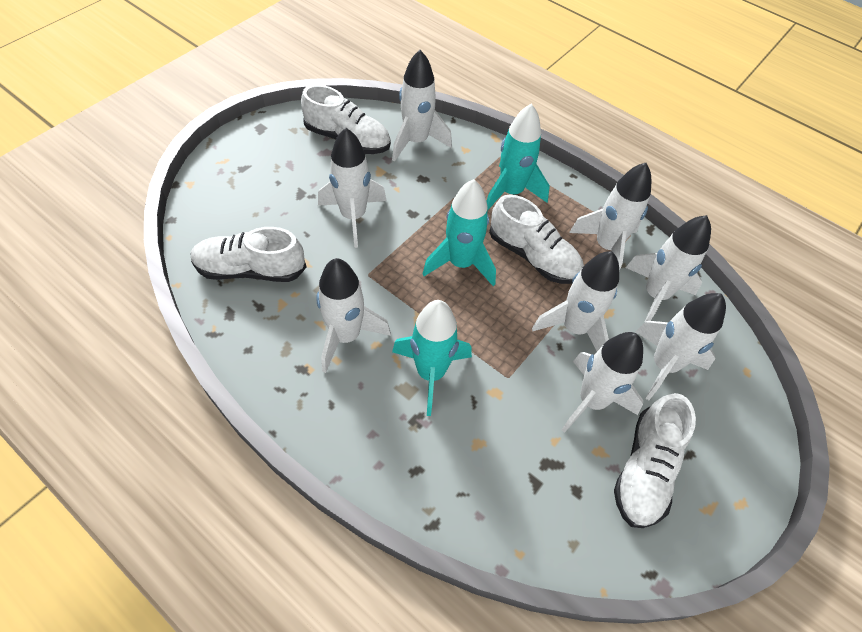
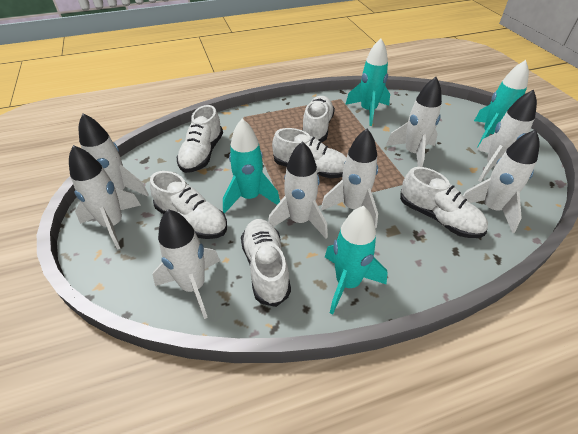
turquoise rocket: [392,300,472,416] [423,179,496,286] [486,103,550,211] = 3 -> [223,119,280,214] [325,206,388,314] [345,38,390,126] [474,60,529,147] = 4
white shoe: [191,227,307,282] [301,85,391,154] [489,194,584,284] [614,393,696,528] = 4 -> [150,171,227,239] [177,105,223,173] [241,219,291,307] [272,128,347,178] [302,96,335,142] [400,167,488,238] = 6

